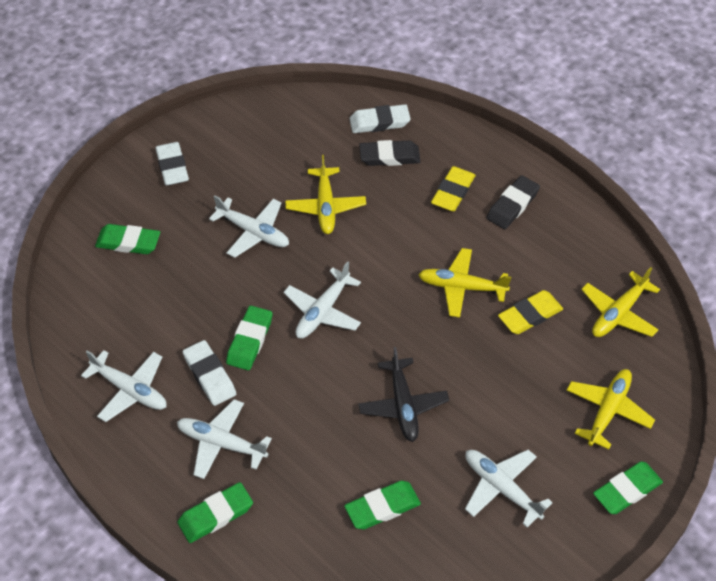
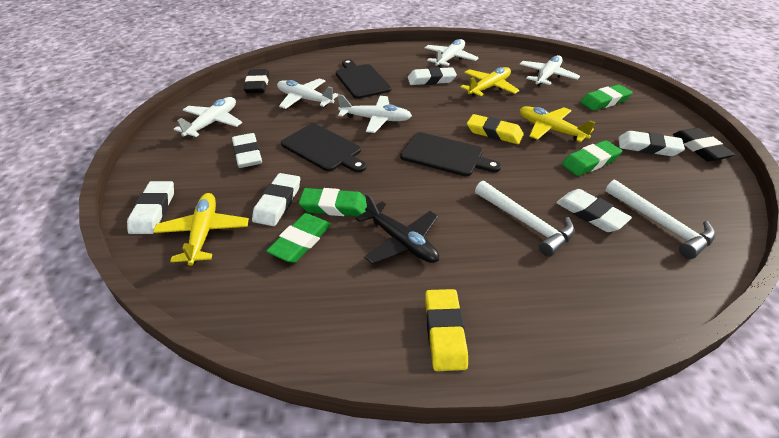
black cutting board: none = 0 -> [281,124,367,173] [336,59,391,99] [400,132,501,176] = 3
green eraser: [95,224,160,254] [177,482,253,543] [226,306,272,370] [345,481,421,529] [593,461,663,514] = 5 -> [266,213,331,263] [299,188,367,216] [562,140,622,176] [580,84,633,111] = 4
white eraser: [155,142,189,186] [183,340,236,406] [349,104,411,133] = 3 -> [127,181,174,234] [232,133,262,168] [252,173,300,226] [408,67,457,85] [556,189,632,232] [618,131,685,156] = 6
white hammer: none = 0 -> [475,181,575,257] [605,179,715,259] = 2
yellow plane: [285,155,366,234] [418,248,511,317] [567,369,655,450] [581,267,660,337] = 4 -> [153,193,249,266] [461,67,520,97] [520,106,595,142] = 3

